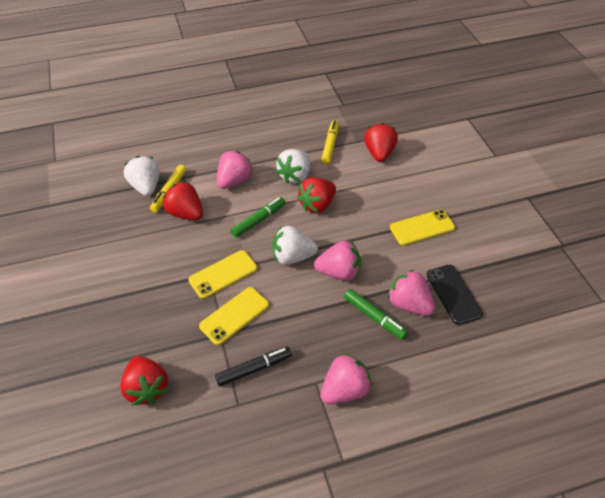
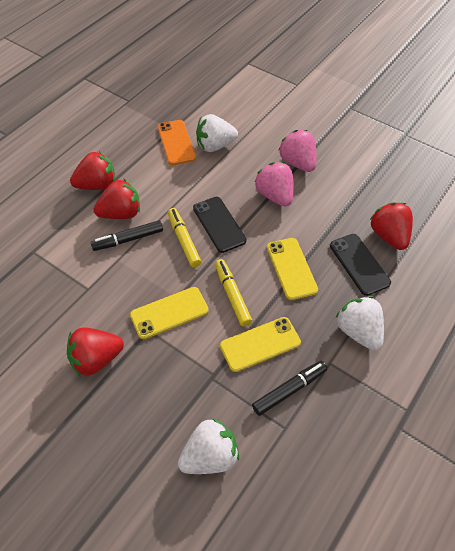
black marker: [215,347,292,386] = 1 -> [91,220,163,251] [252,361,327,416] = 2
black phone: [426,265,483,325] = 1 -> [193,197,246,253] [330,234,391,296] = 2
green marker: [231,197,286,238] [344,289,408,340] = 2 -> none = 0
orange phone: none = 0 -> [158,120,196,165] = 1
pink strawberry: [217,150,253,189] [314,241,361,281] [320,353,372,404] [387,269,435,316] = 4 -> [254,162,293,207] [278,130,317,172] = 2

